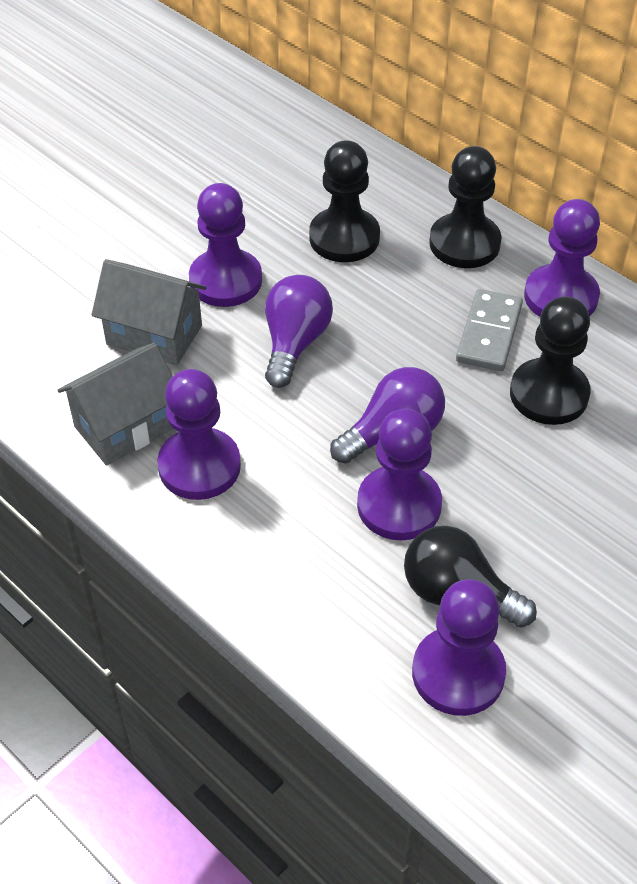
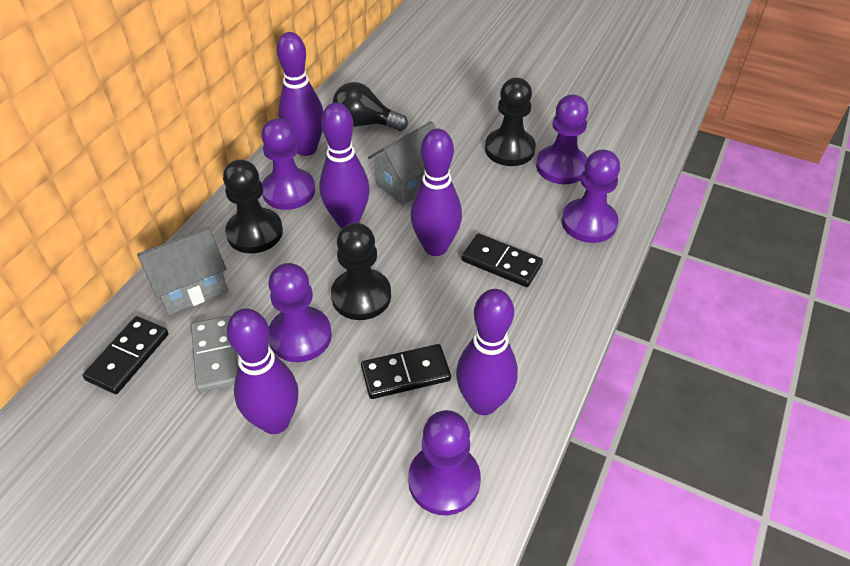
black domino: none = 0 -> [82,316,168,394] [361,344,451,399] [462,233,543,287] = 3
purple bowling pin: none = 0 -> [227,308,298,434] [277,32,323,156] [319,102,370,228] [411,129,462,256] [456,289,518,415] = 5
purple light bulb: [265,275,333,388] [330,367,445,464] = 2 -> none = 0

